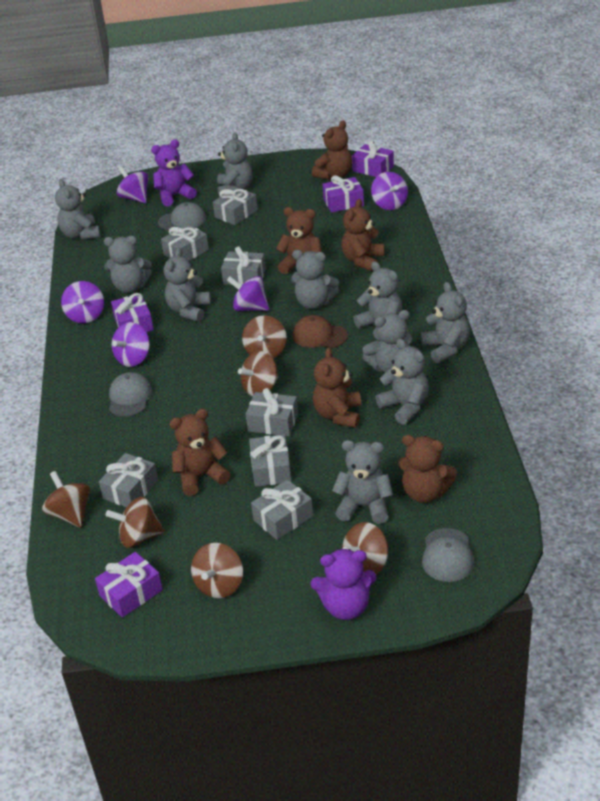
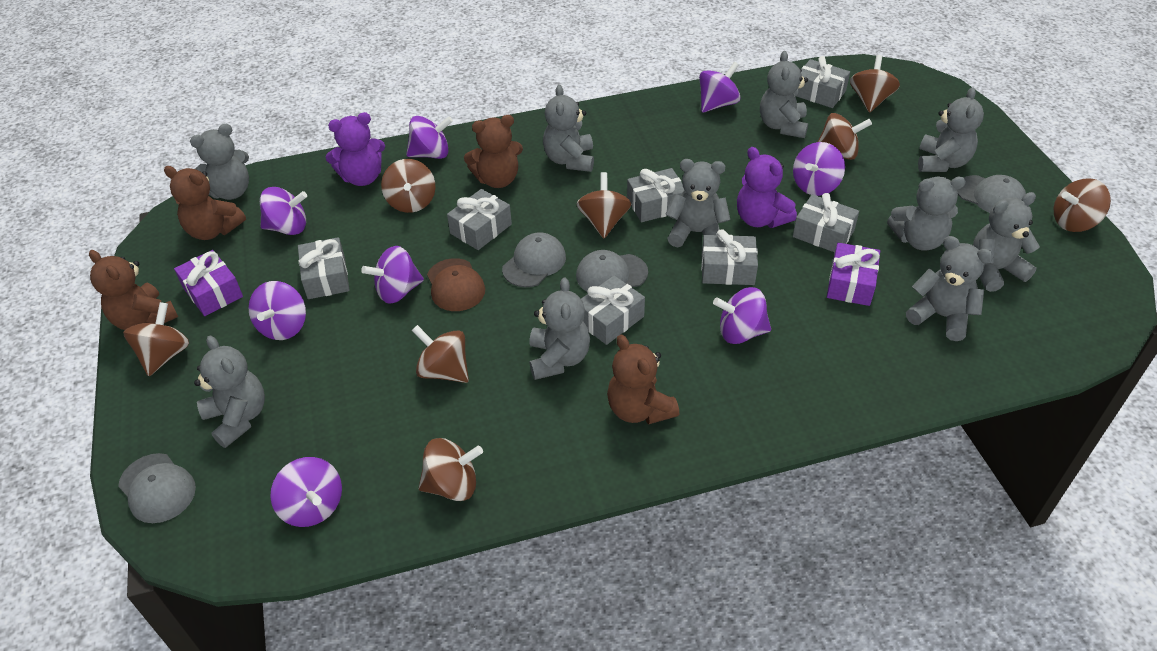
brown spinning top: [42,471,90,528] [106,497,165,548] [191,543,243,598] [238,351,279,396] [242,315,287,359] [342,522,388,574] = 6 -> [123,302,189,376] [381,159,435,213] [412,325,469,383] [419,438,483,501] [577,172,631,238] [818,113,872,160] [850,55,900,113] [1054,178,1111,232] = 8
brown teddy bear: [170,409,231,496] [276,207,322,274] [312,121,352,180] [313,347,361,428] [341,199,384,272] [398,435,457,503] = 6 -> [89,250,178,330] [164,166,246,240] [464,115,523,188] [607,335,679,424] = 4
grey cap: [109,372,152,417] [158,202,206,230] [422,528,474,582] = 3 -> [118,453,196,523] [502,232,566,287] [576,250,648,291] [957,175,1026,213] = 4
purple gift: [95,552,163,618] [111,293,154,332] [323,175,364,213] [352,140,394,177] = 4 -> [174,250,243,316] [827,243,880,306] = 2
purple spinning top: [61,281,104,323] [112,322,150,367] [117,166,148,203] [227,276,269,311] [371,172,408,210] = 5 -> [248,281,306,340] [260,187,307,235] [270,457,342,527] [361,246,424,304] [406,116,453,159] [699,62,741,113] [713,287,771,344] [793,142,845,196] = 8

